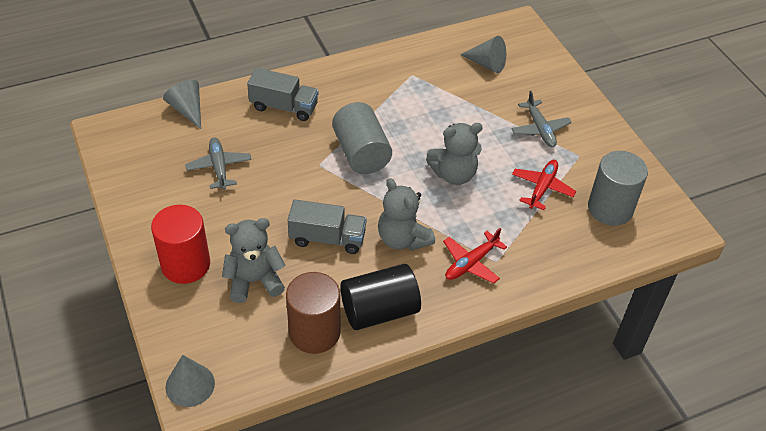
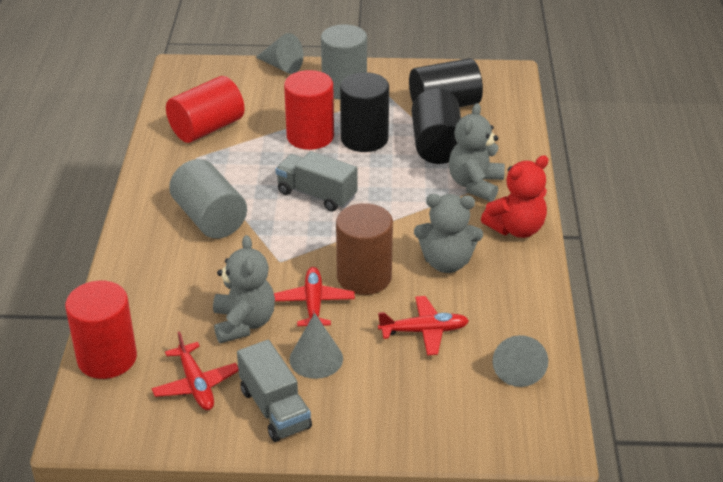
black cylinder: [340,264,421,330] = 1 -> [340,72,389,152] [409,58,483,107] [412,88,461,164] = 3
grey plane: [185,137,251,190] [511,91,572,147] = 2 -> none = 0
red cylinder: [151,205,210,284] = 1 -> [65,281,137,379] [166,76,245,143] [284,70,334,150] = 3
red plane: [443,228,507,284] [512,160,576,210] = 2 -> [152,331,239,410] [274,267,355,326] [378,296,469,355] = 3
red teddy bear: none = 0 -> [481,155,548,238] = 1

